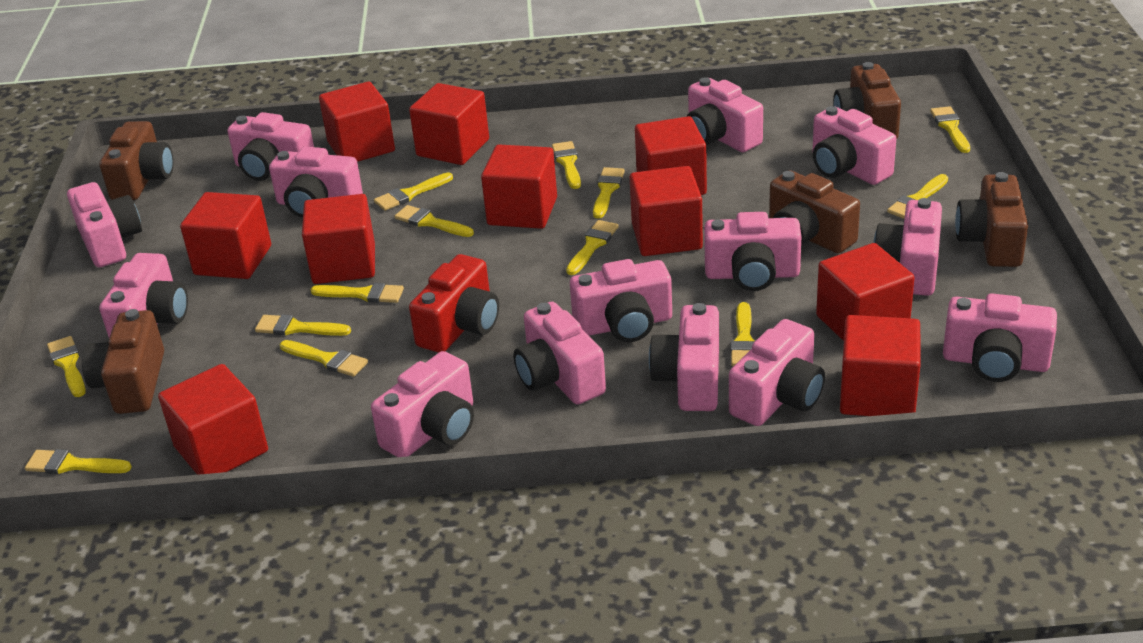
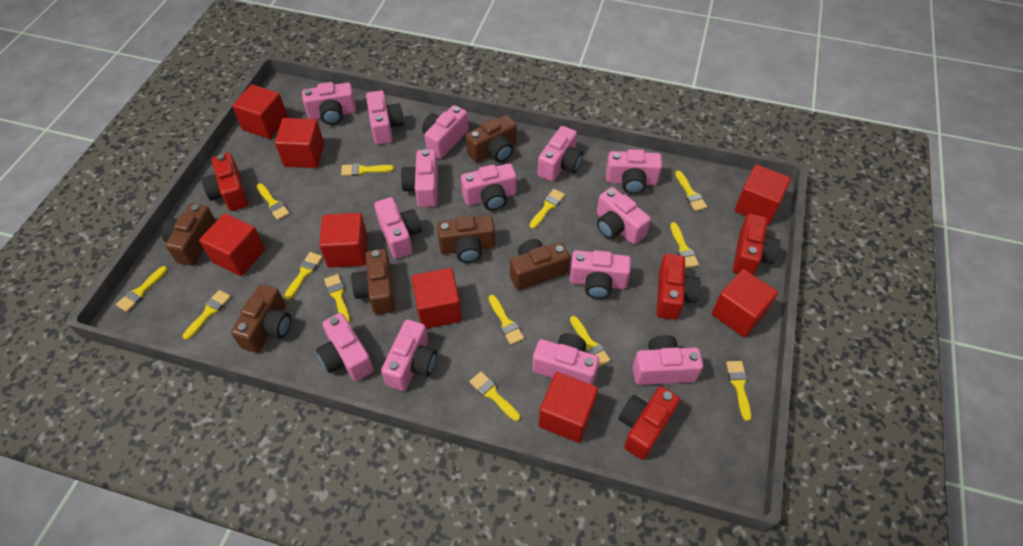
brown camera: [82,309,164,414] [99,121,174,200] [769,170,860,253] [833,62,901,140] [955,172,1028,267] = 5 -> [162,203,216,266] [231,284,291,353] [351,249,395,315] [437,215,495,263] [466,115,517,163] [510,239,570,290] = 6
red camera: [409,254,499,353] = 1 -> [201,153,248,211] [619,386,680,460] [657,254,701,320] [733,214,780,275] = 4
red cube: [158,364,268,475] [180,192,271,279] [302,194,375,284] [319,82,395,162] [409,83,489,165] [481,144,557,229] [630,166,703,256] [635,116,707,195] [816,243,915,341] [840,315,921,416] = 10 -> [199,213,265,276] [232,85,288,139] [275,118,324,168] [319,213,368,268] [412,268,462,329] [539,372,598,443] [712,269,778,337] [735,165,791,225] = 8

